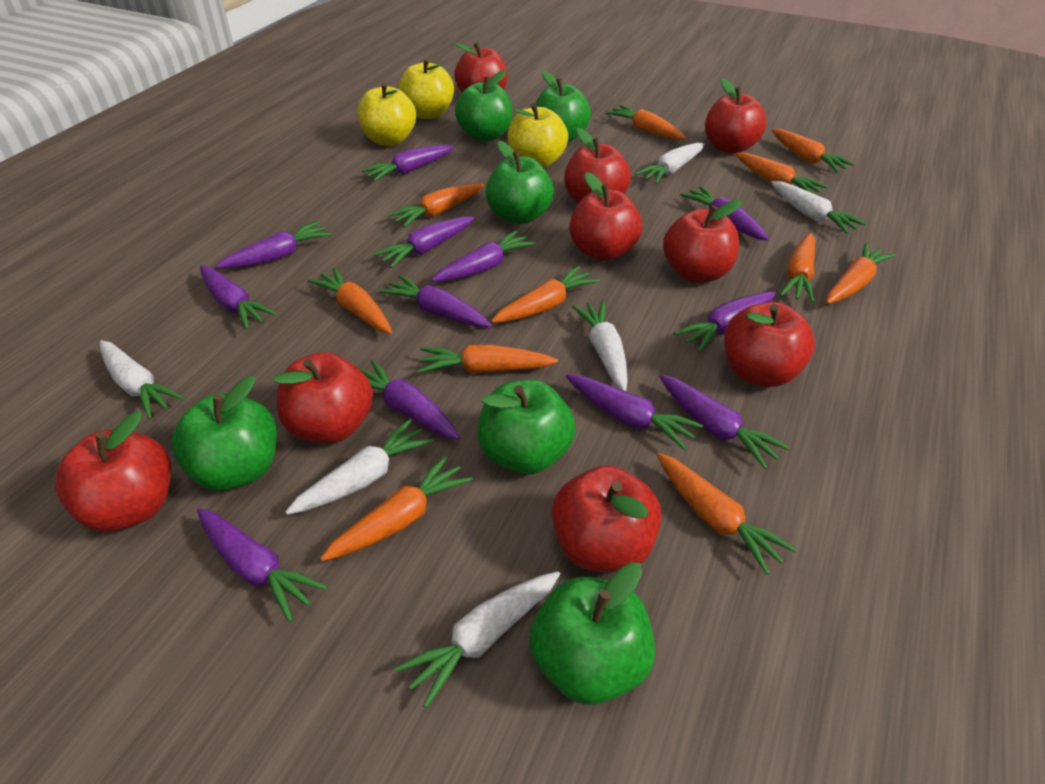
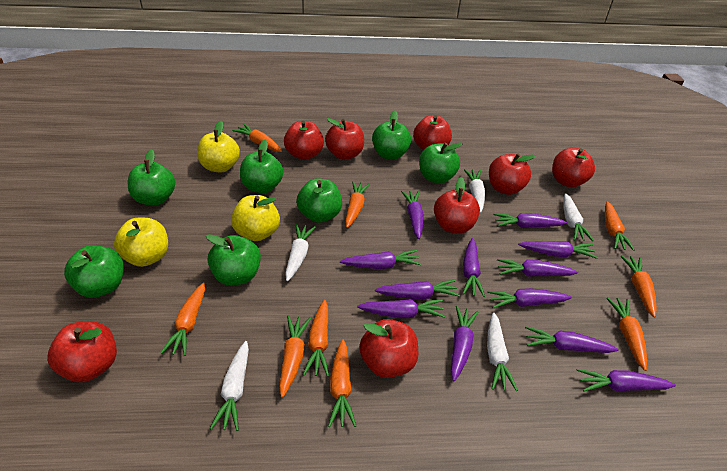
green apple: [172,376,277,491] [455,70,512,141] [477,380,576,474] [486,141,554,224] [529,562,655,705] [536,71,591,142] = 6 -> [64,245,124,298] [128,149,175,205] [206,234,261,286] [240,140,283,193] [296,178,342,223] [372,111,411,160] [419,142,463,184] = 7
orange carrot: [307,267,392,334] [320,455,473,561] [388,183,484,228] [417,344,558,374] [491,266,600,323] [606,105,686,140] [657,453,797,575] [735,153,828,193] [772,129,855,173] [780,233,815,303] [826,243,896,304] = 11 -> [161,282,205,356] [232,124,282,152] [279,315,311,398] [303,300,329,377] [328,339,356,427] [345,181,370,228] [605,201,635,251] [606,297,647,371] [620,255,657,318] = 9
red apple: [55,411,171,532] [274,352,373,443] [454,42,507,92] [552,465,662,572] [564,128,631,204] [569,172,642,261] [663,199,742,283] [705,78,766,154] [724,302,815,387] = 9 -> [47,321,117,382] [284,121,324,160] [325,118,364,160] [359,319,419,378] [413,115,452,150] [434,177,480,233] [489,153,536,195] [552,148,595,187] = 8
white carrot: [100,340,185,419] [285,419,434,515] [395,571,560,708] [571,301,628,391] [635,143,705,184] [771,181,866,234] = 6 -> [210,341,249,431] [285,224,316,281] [464,169,485,213] [487,312,518,391] [564,193,594,241] = 5

